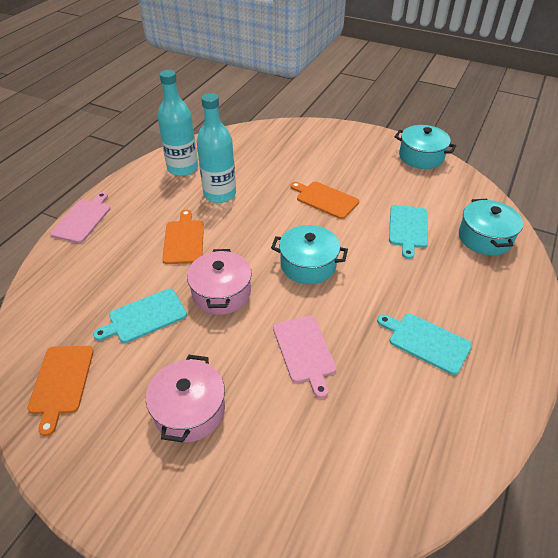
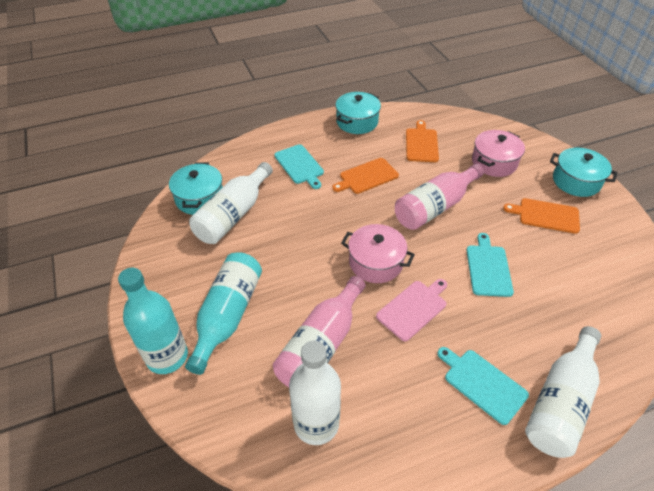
pink bottle: none = 0 -> [273,276,366,387] [395,164,484,230] = 2
pink cutting board: [50,192,110,243] [273,316,336,398] = 2 -> [376,279,447,341] = 1
white bottle: none = 0 -> [189,162,273,244] [289,341,341,445] [525,326,601,458] = 3

